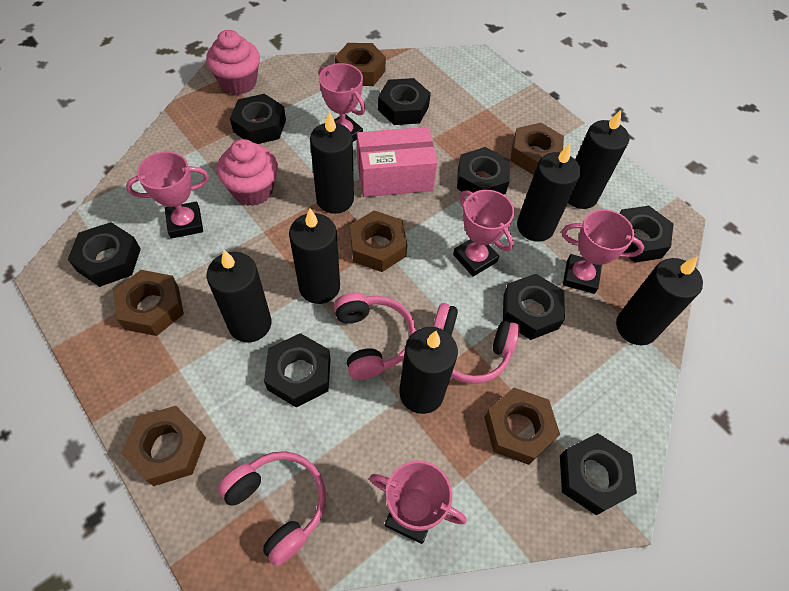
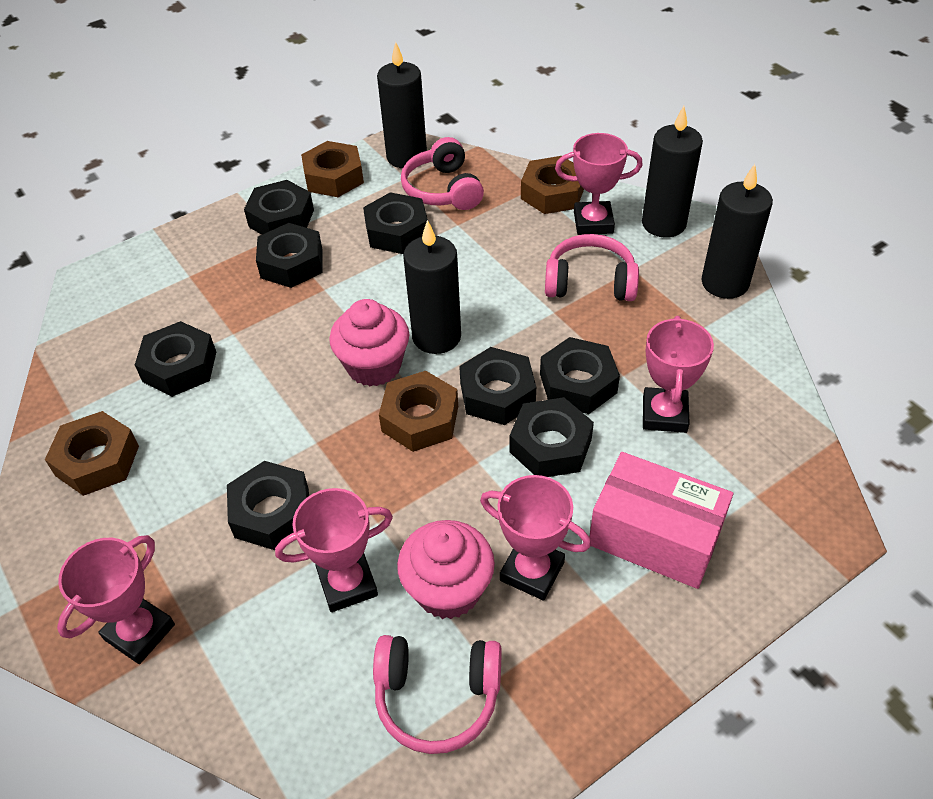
black candle: [207,250,271,343] [289,208,340,304] [310,111,354,214] [399,327,458,414] [517,144,581,242] [568,110,629,209] [616,256,703,345] = 7 -> [377,42,427,168] [403,220,461,354] [642,106,703,238] [701,164,773,299] = 4
brown nut: [113,270,184,336] [121,406,206,486] [335,43,386,86] [350,210,407,272] [484,388,560,465] [510,123,564,175] = 6 -> [45,411,139,496] [301,141,364,197] [379,371,458,452] [521,156,584,214] = 4

